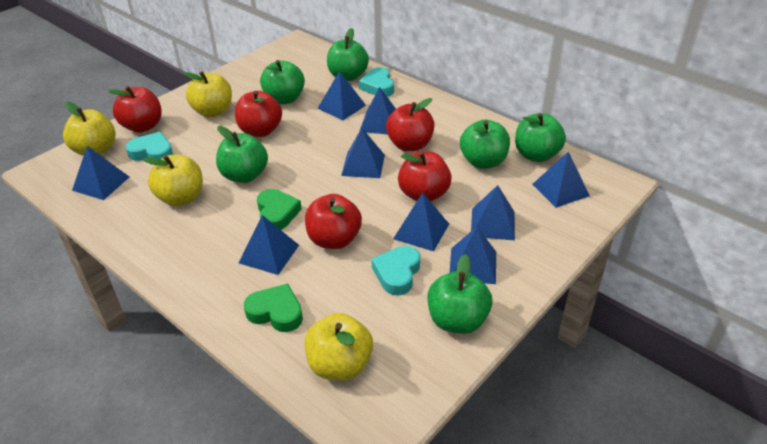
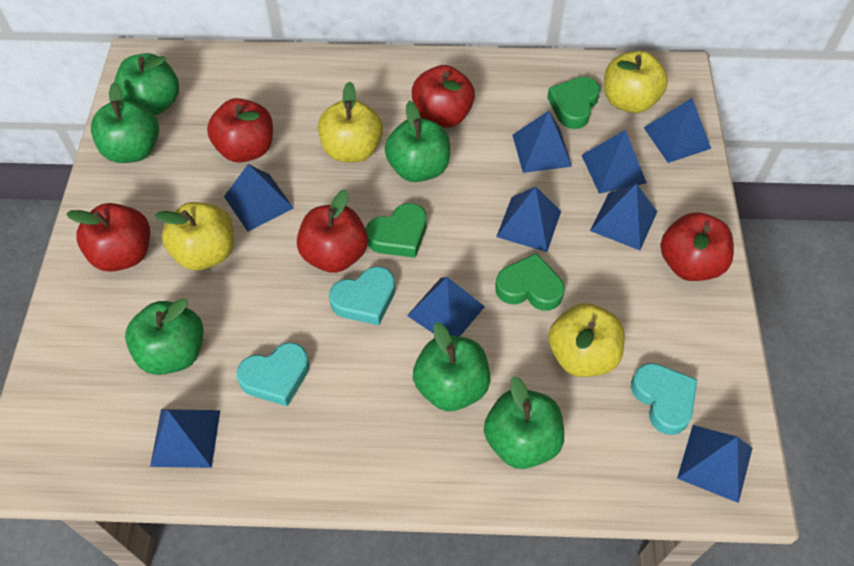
green heart: [244,284,303,332] [257,189,302,230] = 2 -> [366,203,427,258] [495,253,565,311] [547,77,600,129] = 3

